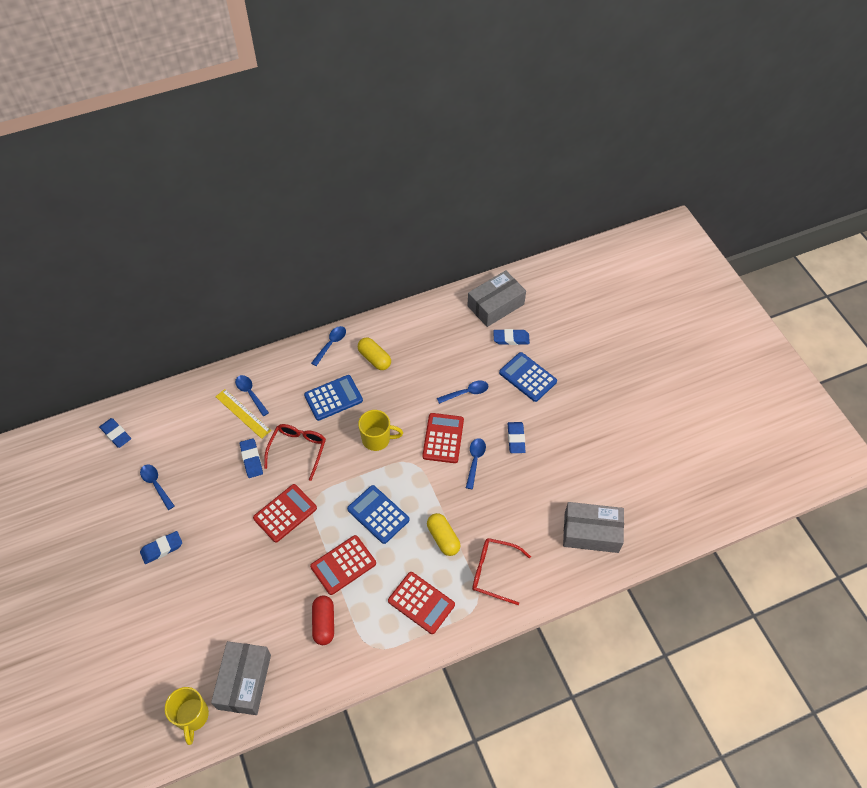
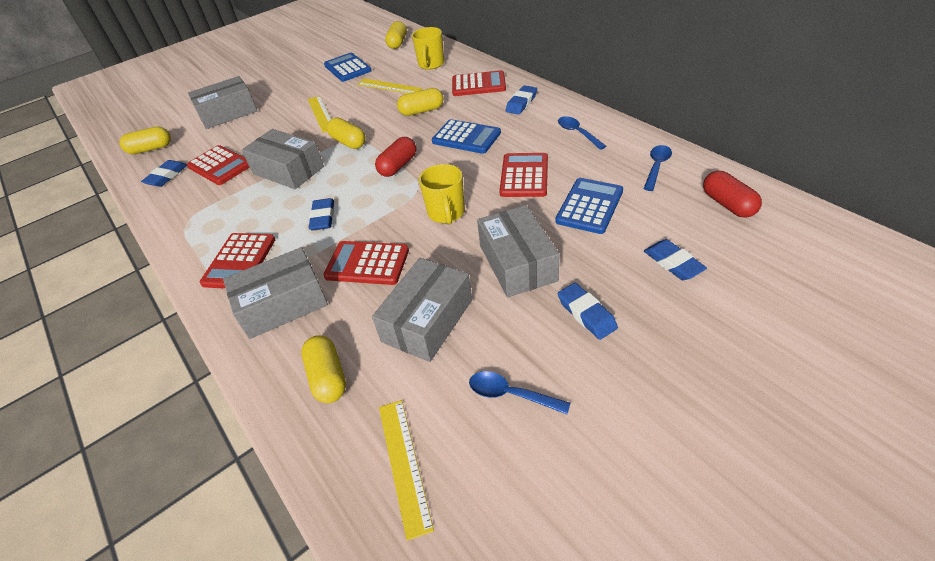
blue spoon: [140,465,174,510] [235,375,269,416] [311,326,346,366] [437,381,489,404] [466,438,486,489] = 5 -> [469,371,570,414] [558,116,606,150] [643,145,672,191] = 3
grey box: [211,641,271,715] [467,270,526,327] [563,502,624,553] = 3 -> [188,76,257,129] [223,247,328,339] [242,129,324,189] [372,258,472,362] [477,205,560,297] = 5
red calculator: [253,484,317,543] [310,535,376,595] [388,572,455,634] [422,413,464,463] = 4 -> [187,145,250,185] [200,233,275,289] [323,241,409,285] [452,70,506,96] [499,153,548,197] = 5
red capsule: [312,595,334,645] = 1 -> [375,137,416,177] [703,171,762,218] = 2
red glasses: [264,424,326,481] [472,538,531,605] = 2 -> none = 0
yellow capsule: [358,337,391,370] [427,513,460,556] = 2 -> [119,126,171,154] [301,335,346,403] [327,118,366,149] [385,21,407,49] [397,88,443,116] = 5
yellow ruler: [215,389,271,439] = 1 -> [308,96,331,133] [357,78,422,93] [379,400,434,541] = 3

